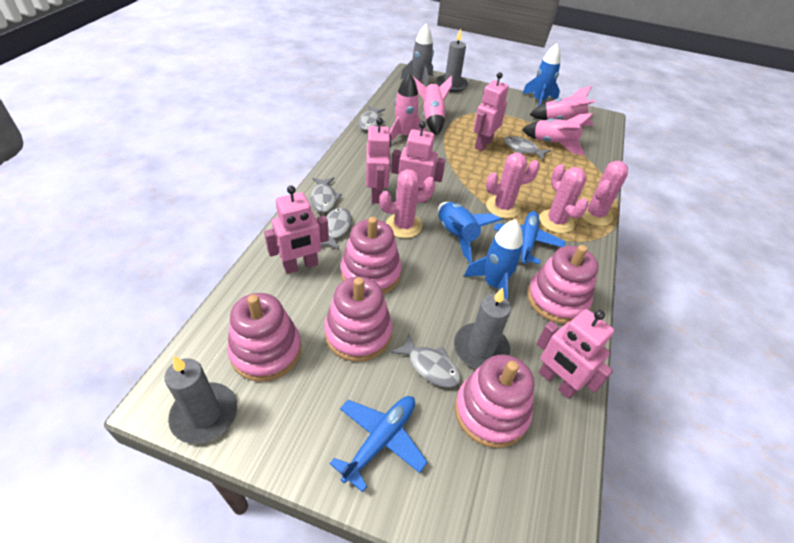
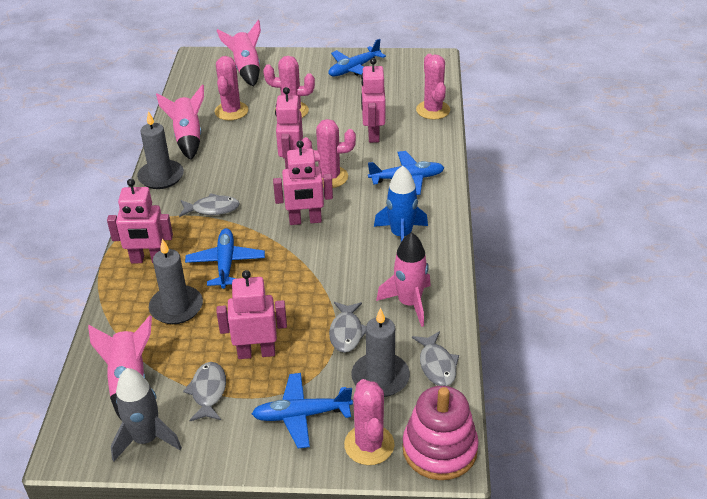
blue plane: [330,396,428,492] [494,211,566,264] = 2 -> [185,228,265,289] [252,373,353,449] [329,39,386,77] [368,151,444,195] = 4
blue rocket: [438,202,502,263] [464,219,523,300] [522,43,561,106] = 3 -> [374,166,428,242] = 1
grey fish: [310,177,342,213] [321,208,352,251] [358,106,385,131] [391,334,461,388] [504,136,551,160] = 5 -> [179,193,240,217] [183,362,226,421] [329,302,366,353] [412,331,459,386] = 4
pink cactus: [379,169,436,238] [486,153,540,218] [539,164,589,233] [581,161,628,226] = 4 -> [215,56,248,121] [263,56,315,118] [302,119,356,188] [344,379,395,465] [416,54,450,120] = 5
pink stacking toy: [227,293,301,382] [324,277,392,362] [340,217,402,294] [455,354,534,448] [527,245,598,324] = 5 -> [402,386,479,480] = 1

